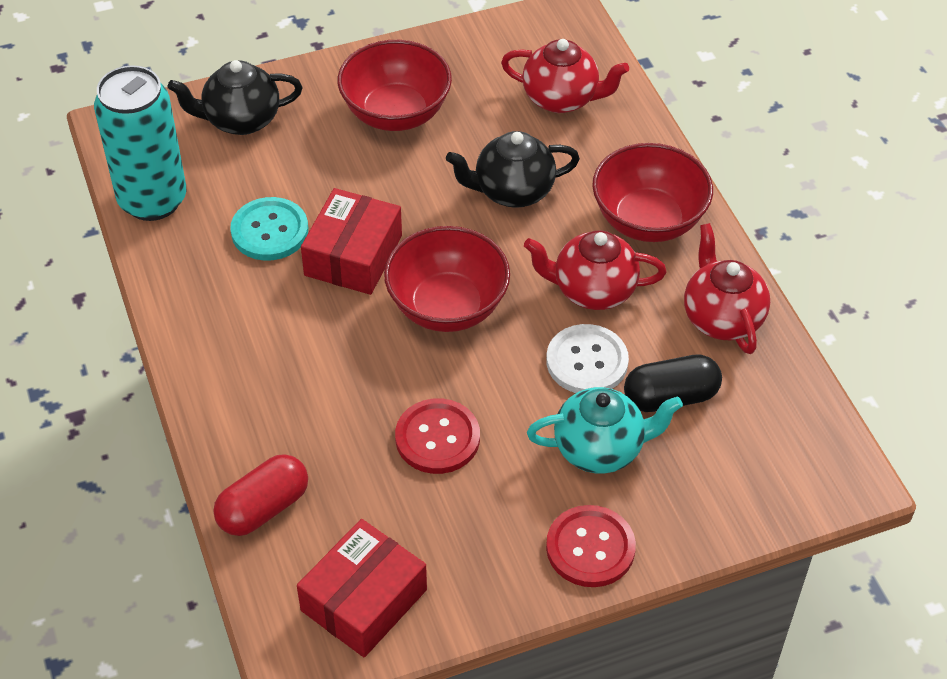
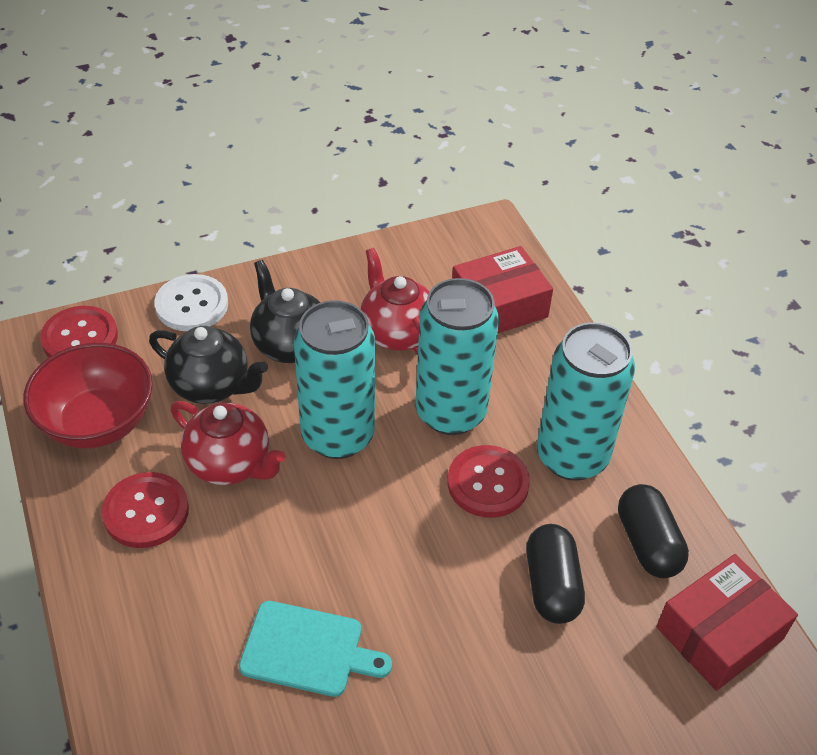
black capsule: [624,354,722,412] = 1 -> [526,524,585,624] [618,484,689,578] = 2
red bowl: [338,40,452,131] [384,226,510,332] [592,143,713,242] = 3 -> [23,343,153,448] = 1
red button: [395,398,480,474] [546,505,636,587] = 2 -> [40,306,118,357] [102,472,189,548] [447,445,530,518] = 3
red capsule: [213,454,308,536] = 1 -> none = 0
red teapot: [501,39,629,113] [524,230,667,310] [684,223,770,354] = 3 -> [171,401,285,485] [361,248,429,355] = 2
turquoise button: [230,197,308,261] = 1 -> none = 0
turquoise can: [94,65,186,221] = 1 -> [294,300,375,459] [415,278,499,435] [537,322,635,481] = 3
turquoise cutting board: none = 0 -> [239,601,392,697] = 1
turquoise teapot: [527,387,683,474] = 1 -> none = 0

